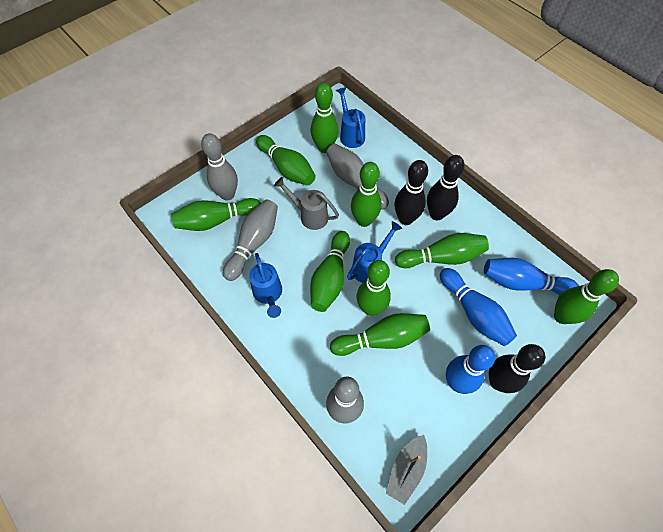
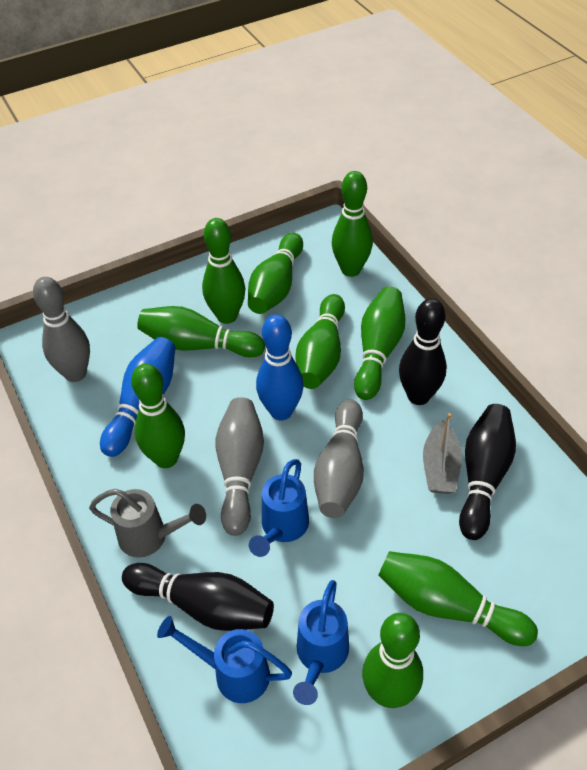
blue bowling pin: [440,268,517,346] [446,345,495,394] [484,258,579,295] = 3 -> [100,337,175,457] [256,314,304,421] = 2
grey bowling pin: [201,133,238,201] [223,200,278,281] [326,144,389,210] [326,377,364,423] = 4 -> [33,277,90,382] [215,397,264,536] [314,399,364,518] = 3

